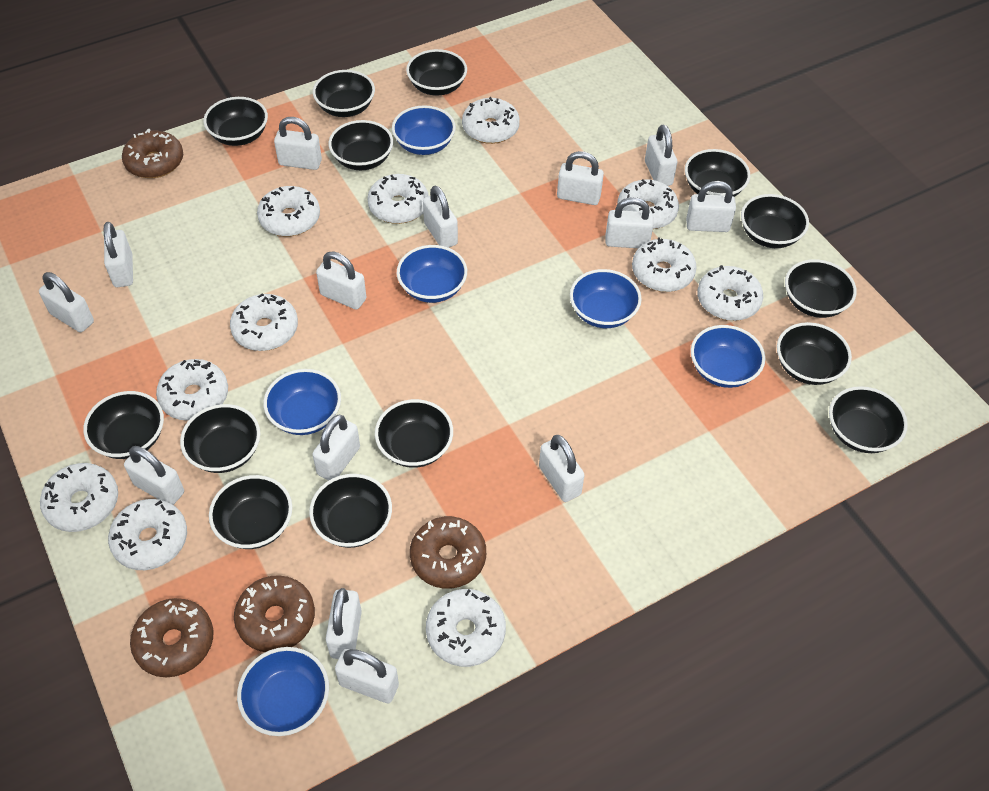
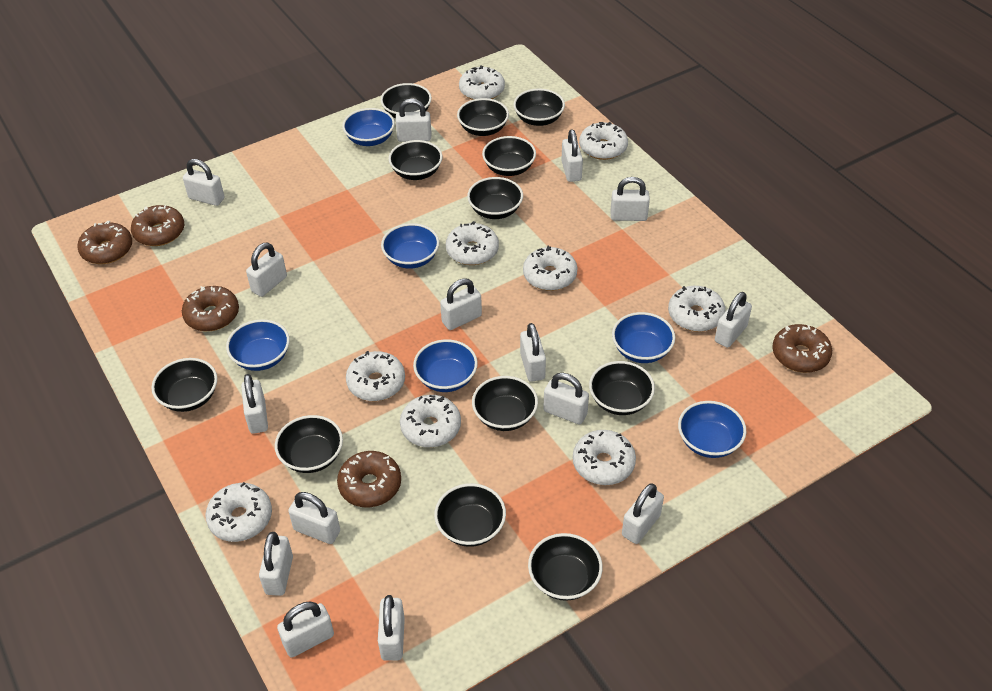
black bowl: [83,391,164,459] [180,404,260,473] [204,97,268,146] [209,475,292,549] [309,474,392,548] [313,70,375,117] [329,120,393,170] [375,399,453,468] [406,49,467,96] [685,149,750,197] [741,194,809,248] [777,322,852,385] [785,259,857,318] [829,386,908,453] = 14 -> [151,358,217,412] [275,415,343,473] [381,83,432,118] [389,140,443,180] [434,483,506,547] [457,98,509,136] [467,177,523,219] [472,376,538,431] [482,136,536,176] [513,88,565,126] [528,533,603,601] [589,361,655,415] = 12
brown donut: [122,129,183,178] [130,598,213,677] [234,575,315,652] [410,516,486,589] = 4 -> [77,221,132,264] [131,205,184,246] [182,286,239,331] [337,451,401,507] [772,324,832,373] = 5
white donut: [40,463,118,532] [108,499,187,570] [156,359,228,421] [230,293,298,351] [257,186,320,237] [367,174,429,224] [426,589,506,667] [462,97,520,144] [617,179,679,229] [632,237,697,292] [697,265,763,321] = 11 -> [206,482,272,542] [346,351,405,401] [400,395,461,447] [446,221,499,265] [459,65,505,100] [523,246,578,291] [573,430,636,485] [579,121,628,160] [668,286,725,332] = 9
white padlock: [39,272,94,332] [103,222,133,287] [124,446,184,505] [274,117,322,170] [312,415,360,481] [316,251,366,310] [326,588,362,659] [335,649,399,704] [423,186,458,248] [539,435,584,502] [557,151,604,205] [605,197,654,248] [645,124,677,186] [686,181,736,232] = 14 -> [183,159,225,206] [241,374,268,434] [246,242,287,297] [259,532,293,596] [277,601,334,657] [288,492,340,544] [378,595,405,661] [395,99,431,142] [440,278,482,330] [520,323,546,382] [543,373,589,424] [561,129,583,182] [611,177,650,221] [622,483,664,544] [715,292,752,348] = 15

